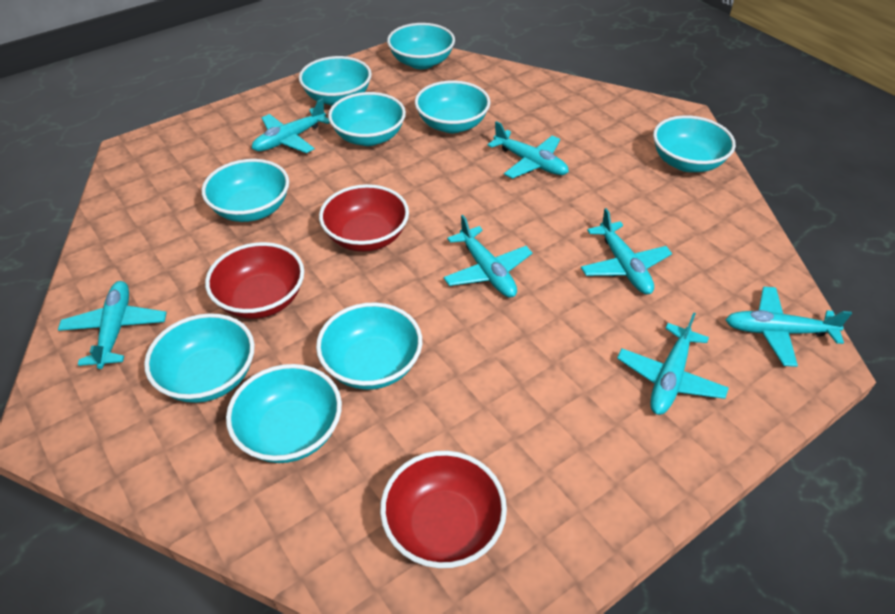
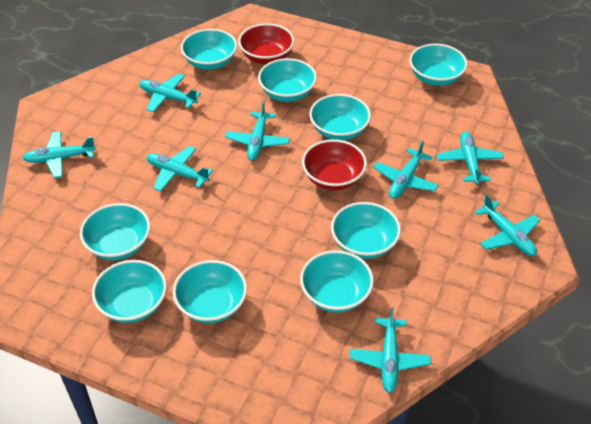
red bowl: [205,242,304,319] [319,184,409,252] [380,451,507,568] = 3 -> [238,23,294,64] [302,139,367,190] = 2
turquoise plane: [58,281,167,369] [252,99,330,153] [443,215,532,298] [488,121,569,179] [581,208,672,294] [617,312,729,415] [726,287,852,367] = 7 -> [23,131,96,178] [139,74,201,112] [147,146,213,191] [225,101,290,161] [350,307,431,393] [374,141,439,199] [437,132,504,184] [475,194,540,256] = 8

